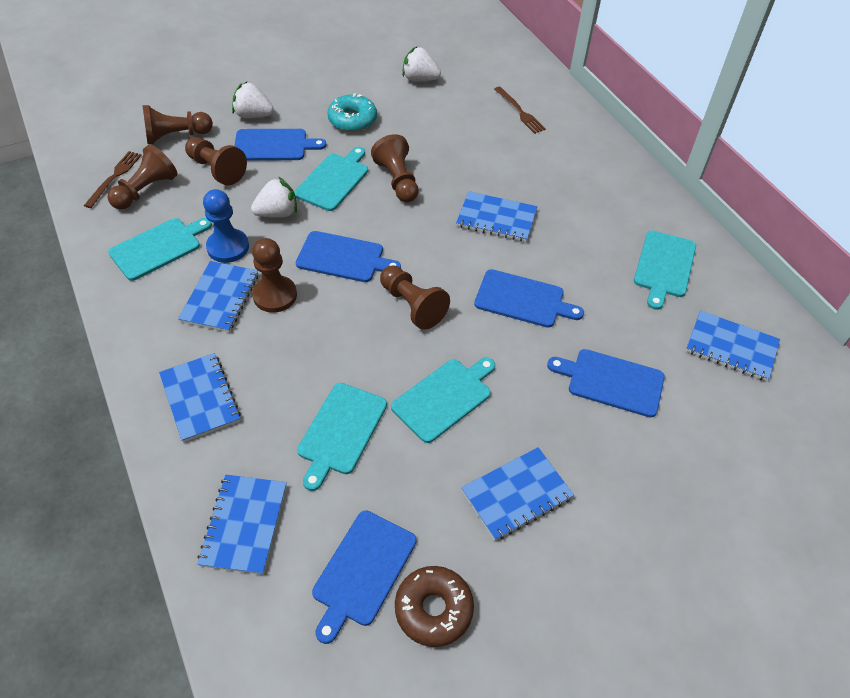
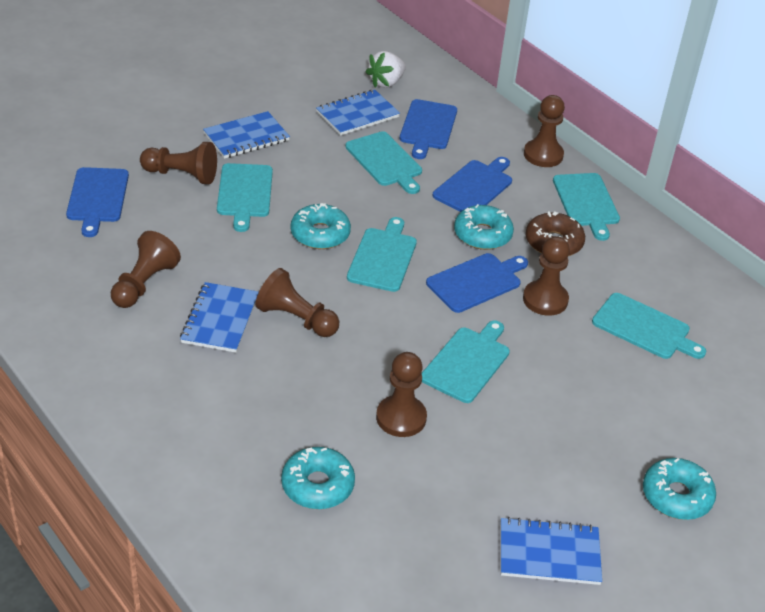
blue cutting board: [234,129,326,161] [296,231,401,282] [312,510,416,644] [474,269,584,328] [547,349,665,417] = 5 -> [66,167,129,237] [400,99,457,159] [426,253,528,313] [433,157,512,212] = 4
blue notebook: [159,353,241,442] [178,261,258,332] [197,474,287,575] [456,191,537,242] [461,447,574,541] [686,310,780,381] = 6 -> [180,282,259,353] [203,111,290,159] [316,90,400,136] [501,517,602,585] = 4
blue pawn: [203,189,249,263] = 1 -> none = 0
brown fork: [84,151,142,208] [494,87,546,134] = 2 -> none = 0
turquoise cutting board: [108,218,212,281] [294,147,368,211] [297,383,387,491] [391,357,495,443] [634,230,696,310] = 5 -> [217,163,273,232] [345,131,422,194] [347,217,417,292] [421,321,510,403] [553,173,620,241] [592,293,706,359] = 6
turquoise donut: [327,93,377,132] = 1 -> [281,447,355,509] [291,203,351,249] [454,204,514,250] [643,458,716,520] = 4
white strawberry: [232,82,274,118] [251,176,297,218] [402,46,441,82] = 3 -> [366,51,406,88] = 1

